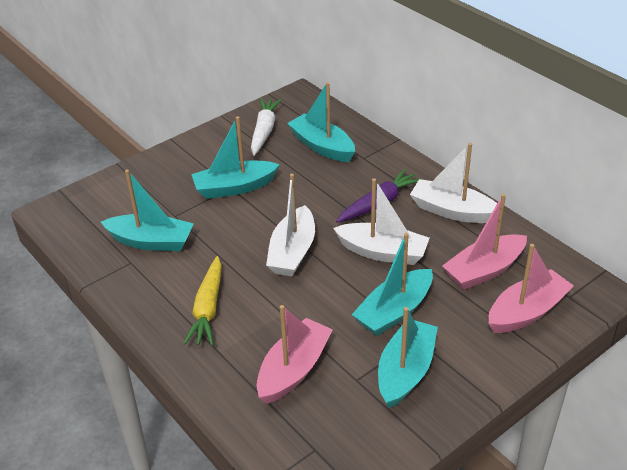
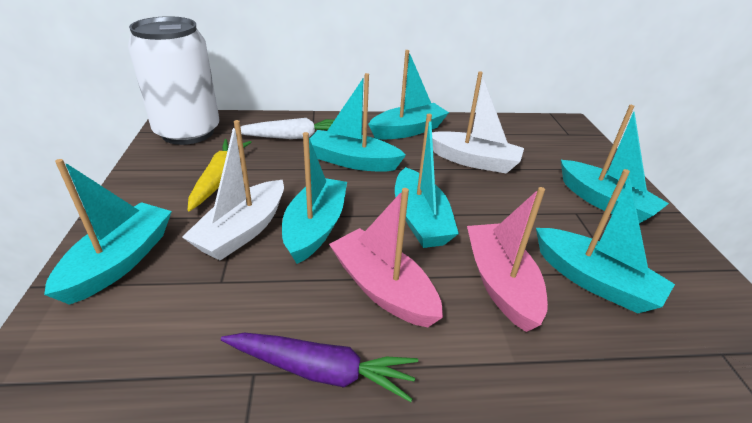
pink boat: [257,305,333,404] [442,194,527,290] [488,244,574,333] = 3 -> [329,188,443,327] [467,187,548,332] = 2
turquoise boat: [101,170,194,251] [191,116,280,199] [287,82,355,162] [352,233,433,336] [378,307,438,408] = 5 -> [44,159,172,305] [282,132,347,264] [310,73,406,172] [368,50,449,139] [395,114,459,248] [536,169,675,313] [561,105,669,223] = 7
white boat: [266,174,315,276] [333,178,429,265] [410,143,497,223] = 3 -> [182,120,284,260] [432,71,524,174] = 2
white can: none = 0 -> [128,16,220,145] = 1

